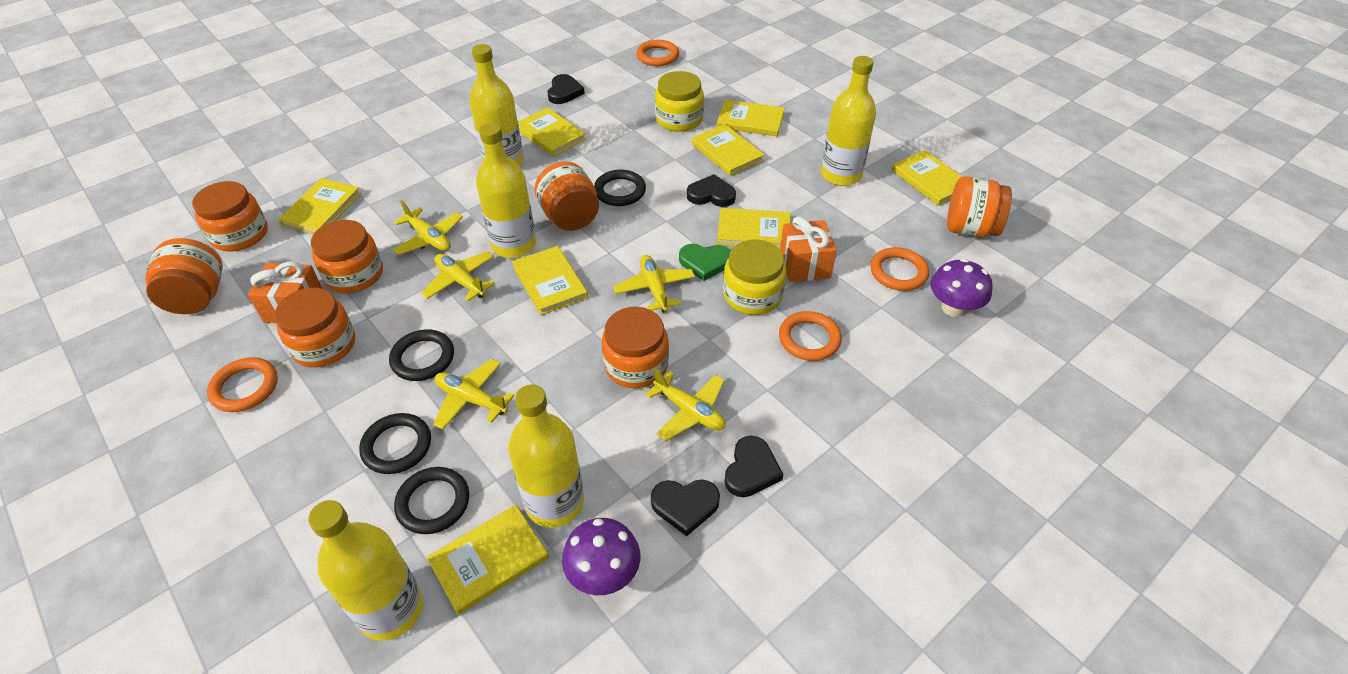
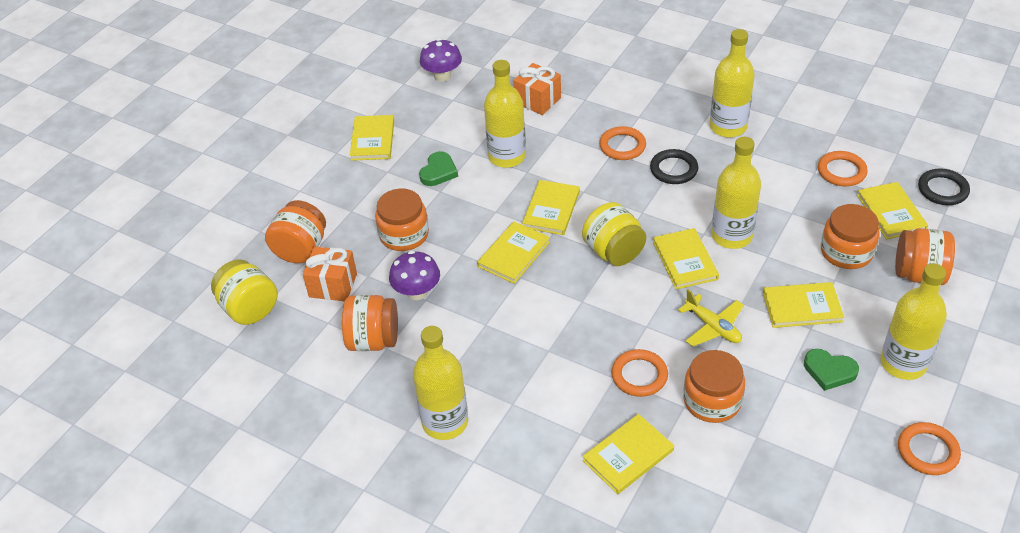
black heart: [548,74,585,104] [651,479,720,536] [687,174,736,207] [724,436,783,497] = 4 -> none = 0
black ring: [359,413,431,474] [389,329,454,381] [394,467,469,534] [594,170,646,206] = 4 -> [650,149,698,184] [918,168,970,205] = 2
green heart: [679,244,731,281] = 1 -> [419,151,458,186] [804,349,859,391] = 2
orange jar: [146,238,223,314] [192,181,268,251] [275,288,355,367] [311,220,383,293] [534,161,599,231] [601,307,669,388] [947,176,1012,237] = 7 -> [265,200,326,263] [342,295,398,351] [375,188,429,251] [683,350,745,423] [821,204,880,269] [895,228,955,285] = 6
yellow book: [278,178,361,234] [426,505,549,615] [512,246,588,316] [518,107,586,156] [692,124,765,176] [717,100,785,136] [717,208,791,249] [892,150,962,206] = 8 -> [350,115,394,161] [477,222,550,284] [522,180,580,235] [583,414,674,494] [653,228,719,289] [763,282,844,328] [857,182,928,239] = 7
yellow plane: [392,200,463,255] [421,251,495,301] [433,359,515,430] [613,255,695,313] [646,368,726,441] = 5 -> [678,289,744,347] = 1

